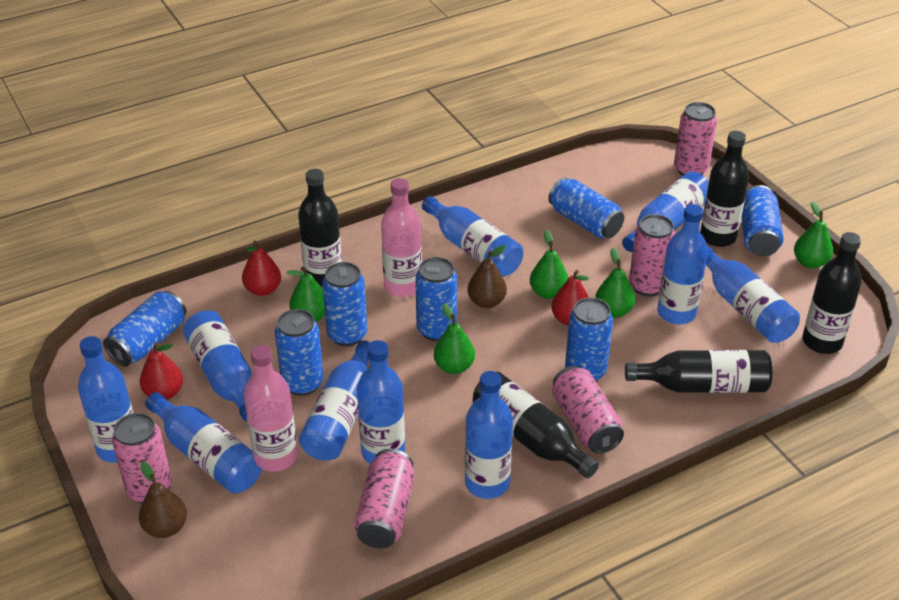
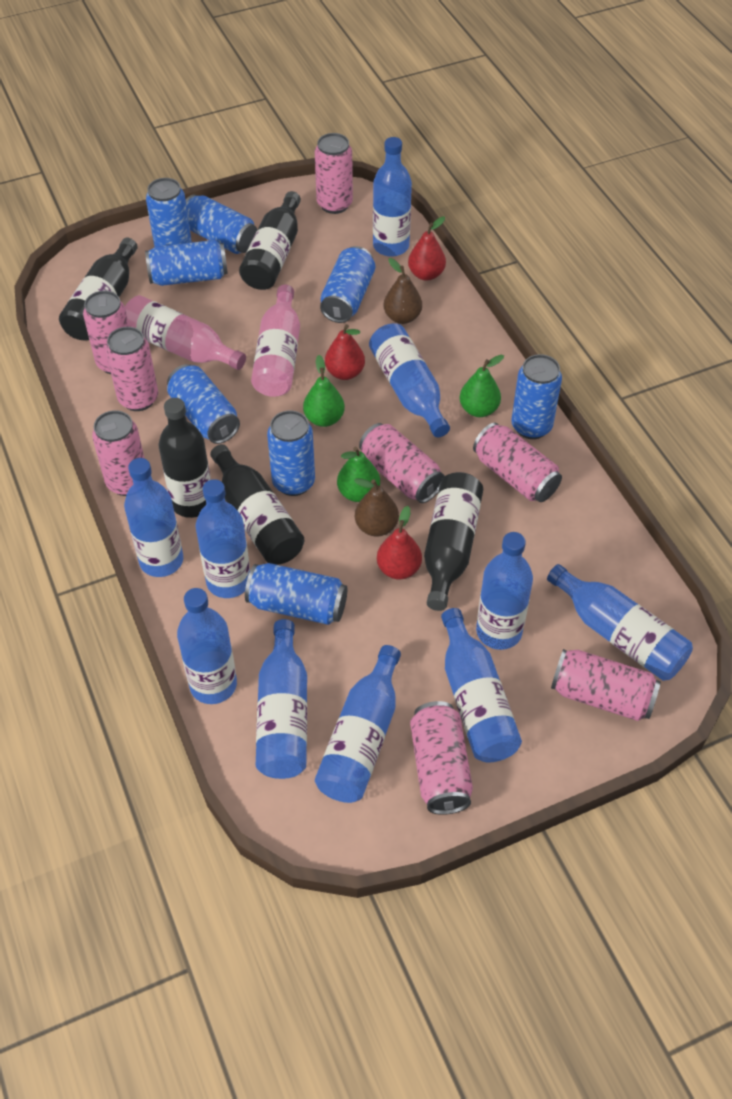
blue can: [103,291,186,366] [275,309,324,396] [322,262,367,346] [415,257,457,341] [548,177,624,238] [565,297,613,381] [742,185,784,256] = 7 -> [145,240,228,286] [146,178,192,247] [167,364,240,444] [186,194,257,254] [245,563,347,625] [267,410,315,496] [320,246,375,323] [511,354,562,439] = 8
green pear: [287,267,325,322] [434,303,475,374] [530,230,569,299] [595,248,635,318] [794,201,833,268] = 5 -> [303,355,345,427] [337,447,380,502] [460,355,504,417] = 3
pink can: [112,413,172,503] [354,449,415,548] [552,366,624,454] [629,214,675,296] [674,102,717,176] = 5 -> [83,291,129,374] [92,410,145,496] [106,327,158,411] [315,133,353,214] [359,423,445,503] [410,701,473,815] [473,423,562,502] [551,649,661,721] = 8

